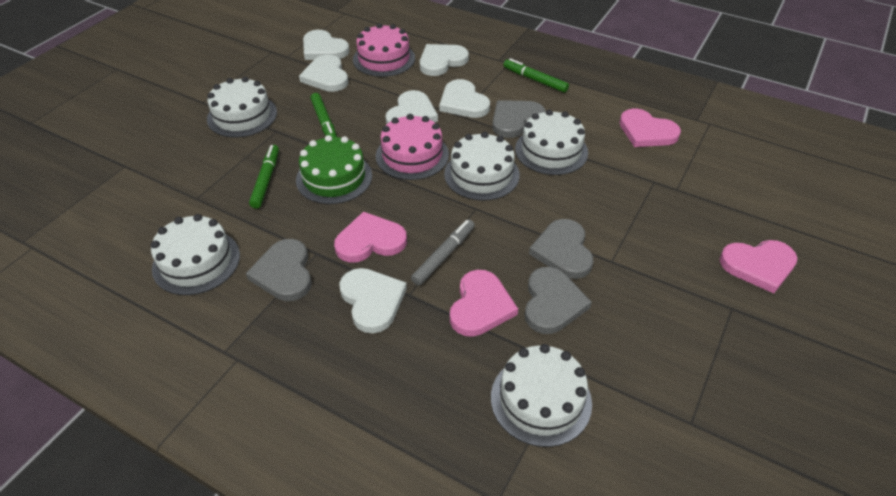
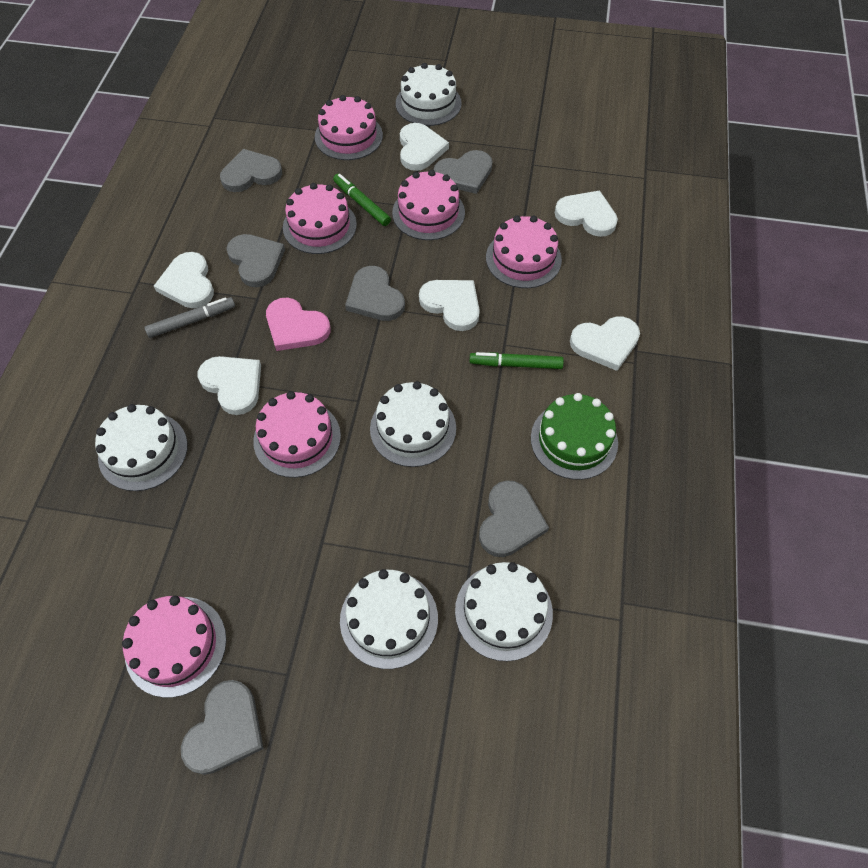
green marker: [249,145,279,209] [310,93,337,137] [503,58,569,93] = 3 -> [333,174,391,226] [470,352,564,369] = 2
grey heart: [246,239,312,301] [492,100,546,138] [525,267,592,334] [529,219,593,279] = 4 -> [181,680,264,775] [220,149,282,192] [226,234,285,287] [345,266,405,321] [434,150,493,194] [479,480,549,557] = 6
pink cake: [353,23,415,77] [376,114,449,180] = 2 -> [122,596,226,698] [253,391,341,478] [283,183,357,254] [315,95,383,160] [392,170,465,240] [486,215,562,288] = 6
pink heart: [334,211,407,263] [450,270,518,337] [619,109,681,147] [720,240,798,293] = 4 -> [266,298,331,351] = 1

